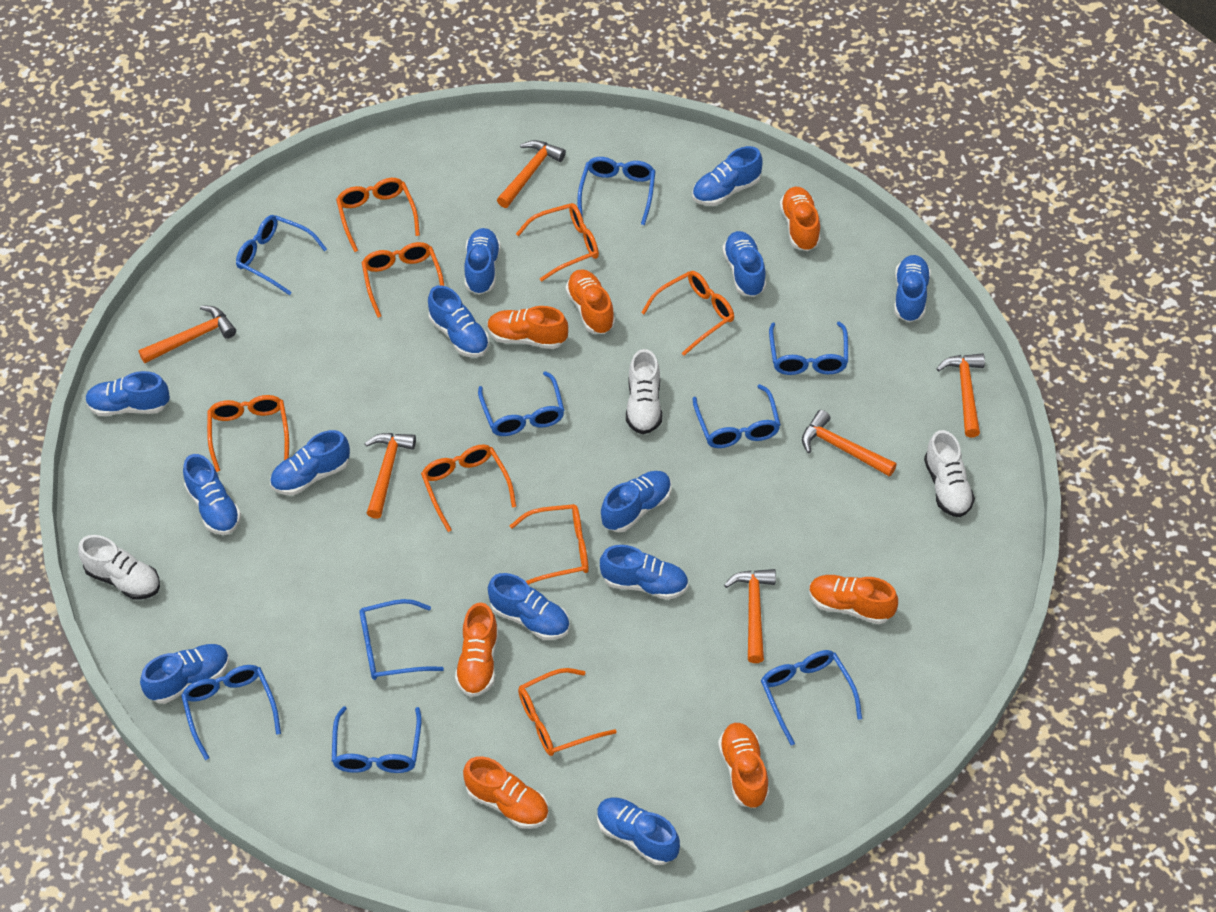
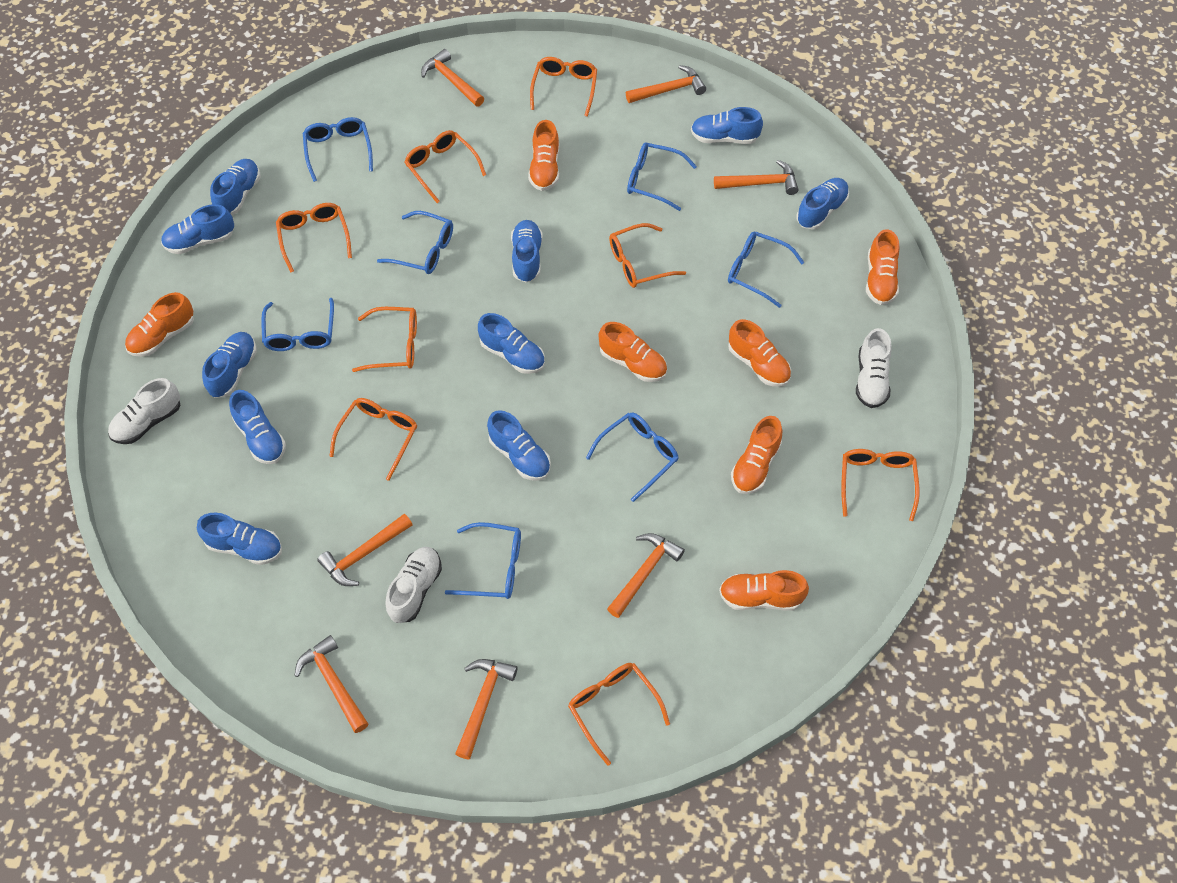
blue glasses: [181,665,281,760] [236,215,327,295] [332,706,422,773] [359,599,444,680] [478,371,565,436] [577,157,655,225] [693,384,781,448] [761,650,862,745] [769,322,848,375] = 9 -> [261,298,334,351] [303,117,373,182] [377,211,453,274] [445,522,521,599] [586,412,679,502] [627,143,697,211] [728,231,804,308] = 7
blue shoe: [85,371,170,416] [140,644,230,704] [183,454,241,535] [270,430,350,495] [428,285,489,357] [464,228,501,295] [488,573,570,640] [597,797,680,865] [600,545,688,600] [601,471,671,532] [692,146,763,206] [722,231,766,297] [894,255,931,322] = 13 -> [161,204,234,254] [197,513,282,565] [202,332,257,398] [210,159,261,215] [229,390,286,464] [478,313,545,374] [487,410,551,481] [511,220,543,283] [691,107,763,144] [796,178,849,230] = 10
orange hammer: [138,306,236,363] [364,433,416,519] [497,140,566,208] [724,569,776,663] [802,410,897,477] [937,353,985,437] = 6 -> [294,635,368,733] [317,513,413,586] [421,49,484,107] [455,659,518,760] [607,533,685,618] [626,65,706,103] [714,160,798,195] = 7

